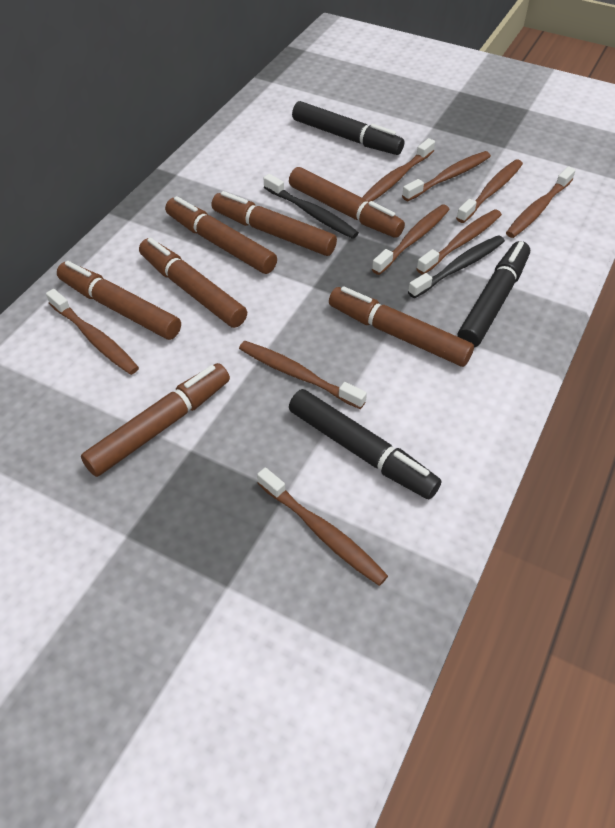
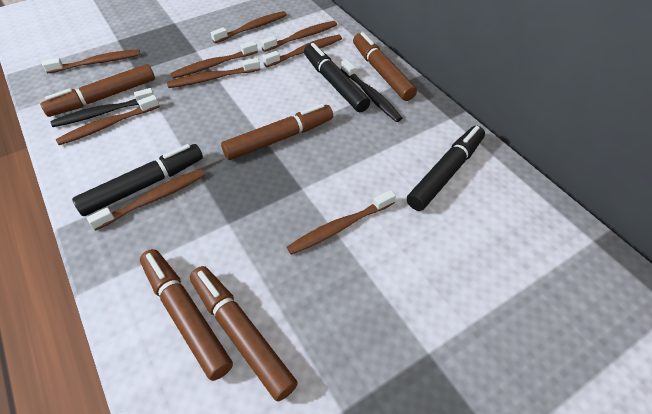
brown marker: [57,261,181,340] [81,363,230,477] [139,238,247,328] [165,196,277,274] [212,191,337,256] [289,167,405,238] [329,286,474,367] = 7 -> [40,64,155,117] [140,249,233,381] [190,266,298,402] [221,104,333,160] [353,32,417,101] = 5

